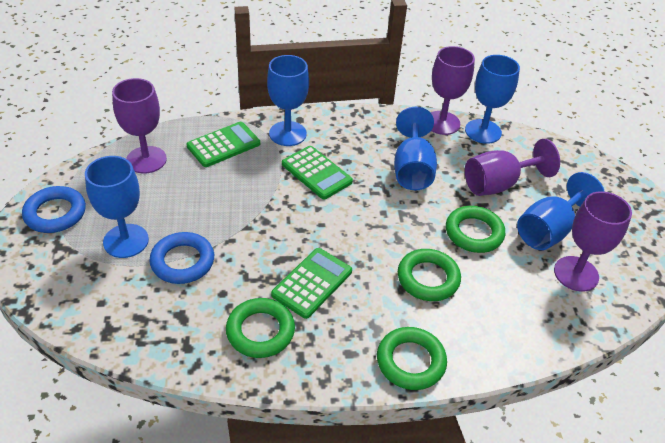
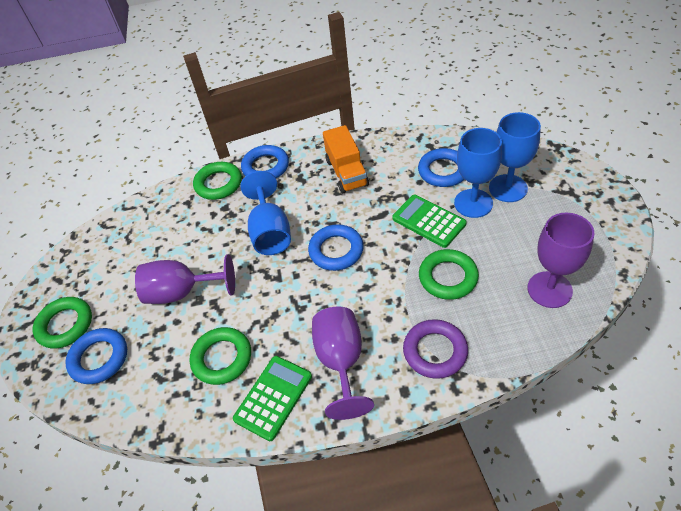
blue goblet: [85,156,149,258] [267,55,309,146] [394,107,437,190] [465,55,520,144] [517,172,605,250] = 5 -> [240,171,291,255] [454,128,502,218] [489,112,541,202] = 3
blue ring: [22,186,86,233] [149,232,214,284] = 2 -> [65,328,127,384] [241,145,289,178] [308,224,364,271] [418,148,464,187] = 4
green calculator: [187,122,260,167] [271,248,352,319] [282,146,353,199] = 3 -> [233,356,312,441] [392,195,466,248] = 2
orange truck: none = 0 -> [323,125,369,193] = 1
purple goblet: [112,78,167,174] [431,46,475,135] [465,139,560,196] [554,191,632,292] = 4 -> [135,254,235,304] [312,306,374,420] [527,213,594,308] = 3
purple ring: none = 0 -> [403,319,468,379] = 1

